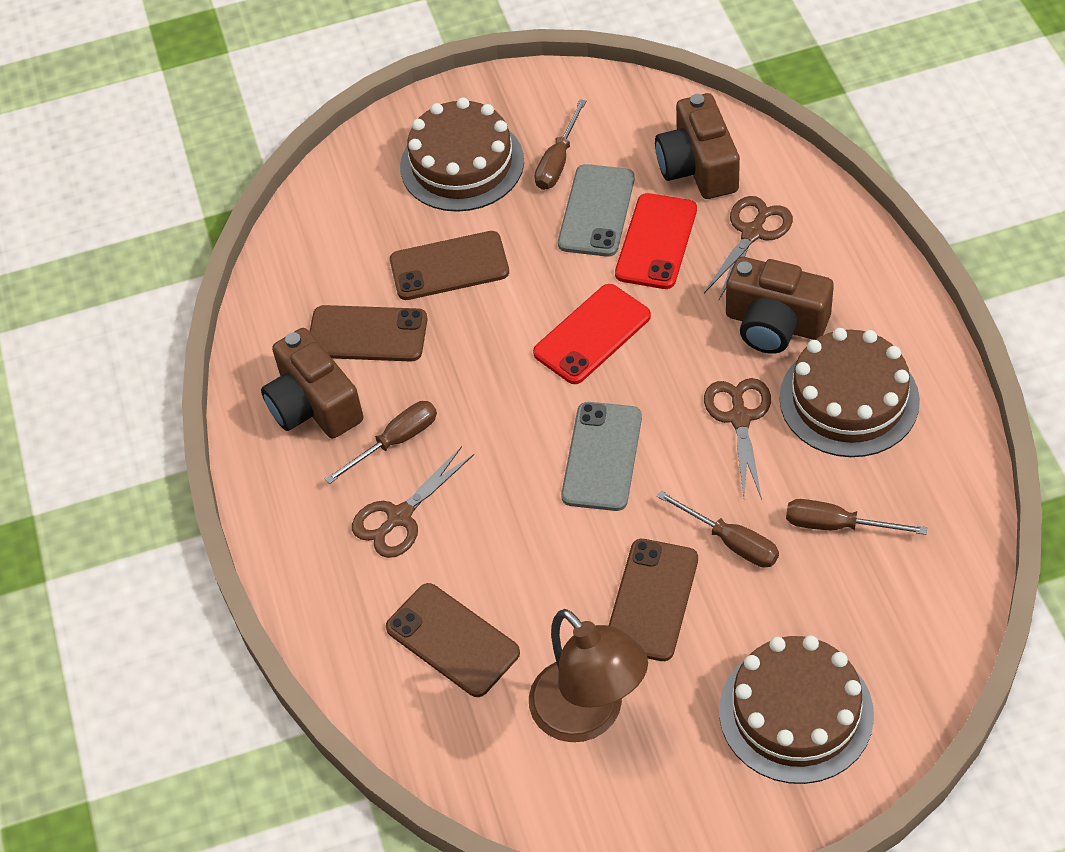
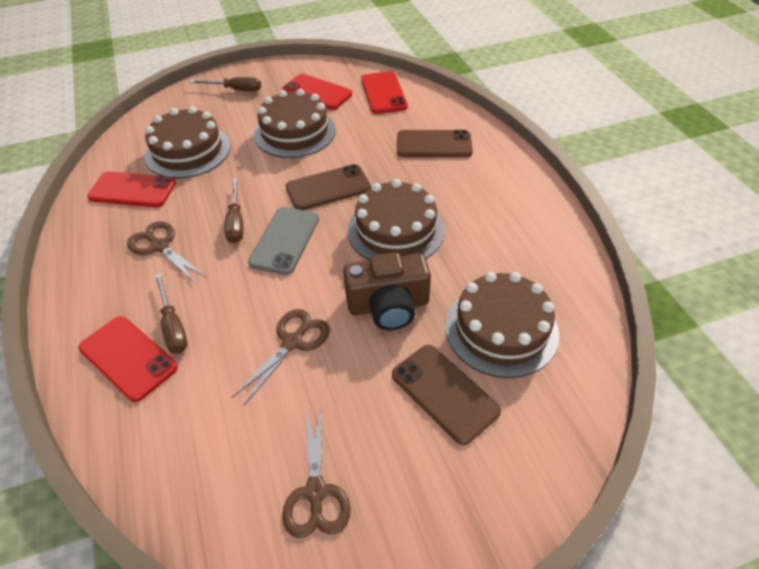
brown cake: [400,98,524,212] [719,635,874,784] [779,328,920,457] = 3 -> [144,107,230,178] [254,89,336,158] [347,179,445,260] [445,272,559,378] = 4
brown camera: [261,328,364,439] [655,93,740,199] [726,257,834,354] = 3 -> [343,252,431,330] = 1
brown lamp: [529,609,648,742] = 1 -> none = 0
brown phone: [309,305,428,361] [386,583,520,697] [390,231,509,300] [609,539,698,661] = 4 -> [286,164,371,210] [392,345,501,445] [397,130,473,157] = 3
brown screwdriver: [325,401,437,484] [534,99,586,190] [657,490,779,568] [786,499,927,535] = 4 -> [155,273,188,354] [190,77,261,91] [224,178,243,243] = 3
grey phone: [558,164,635,257] [561,402,642,511] = 2 -> [248,207,319,275] = 1
red phone: [533,284,651,384] [615,193,697,289] = 2 -> [78,316,178,402] [87,171,176,207] [282,74,352,110] [361,71,408,114] = 4

